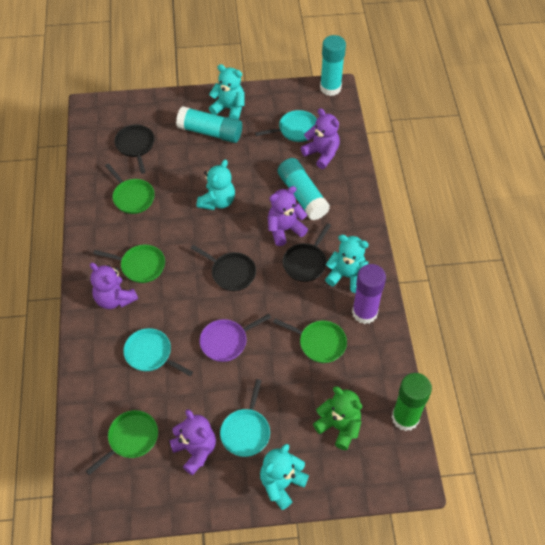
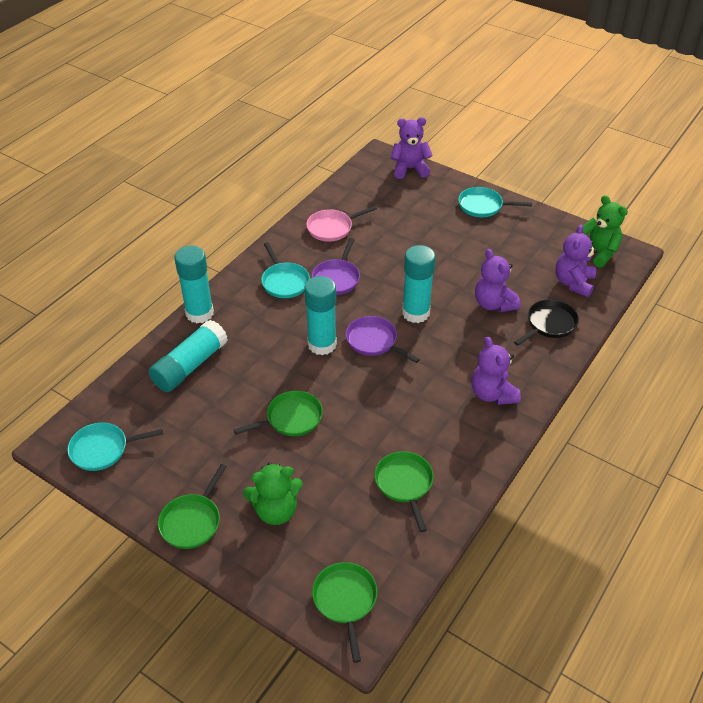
black pan: [114,125,155,174] [191,245,256,291] [282,223,331,282] = 3 -> [514,299,579,346] = 1
green glue stick: [391,373,432,431] = 1 -> none = 0
green teddy bear: [313,387,362,450] = 1 -> [243,463,303,525] [583,195,628,268] = 2
pink pan: none = 0 -> [306,206,377,242] = 1
purple glue stick: [352,264,386,324] = 1 -> none = 0
purple pan: [200,314,271,362] = 1 -> [312,238,360,295] [346,316,420,363] = 2
turquoise glue stick: [176,106,242,143] [278,158,330,220] [320,35,346,96] = 3 -> [149,320,228,392] [174,246,214,323] [304,276,337,355] [402,245,436,323] = 4
turquoise teddy bear: [197,160,235,210] [209,64,245,120] [260,444,309,510] [325,235,369,293] = 4 -> none = 0

